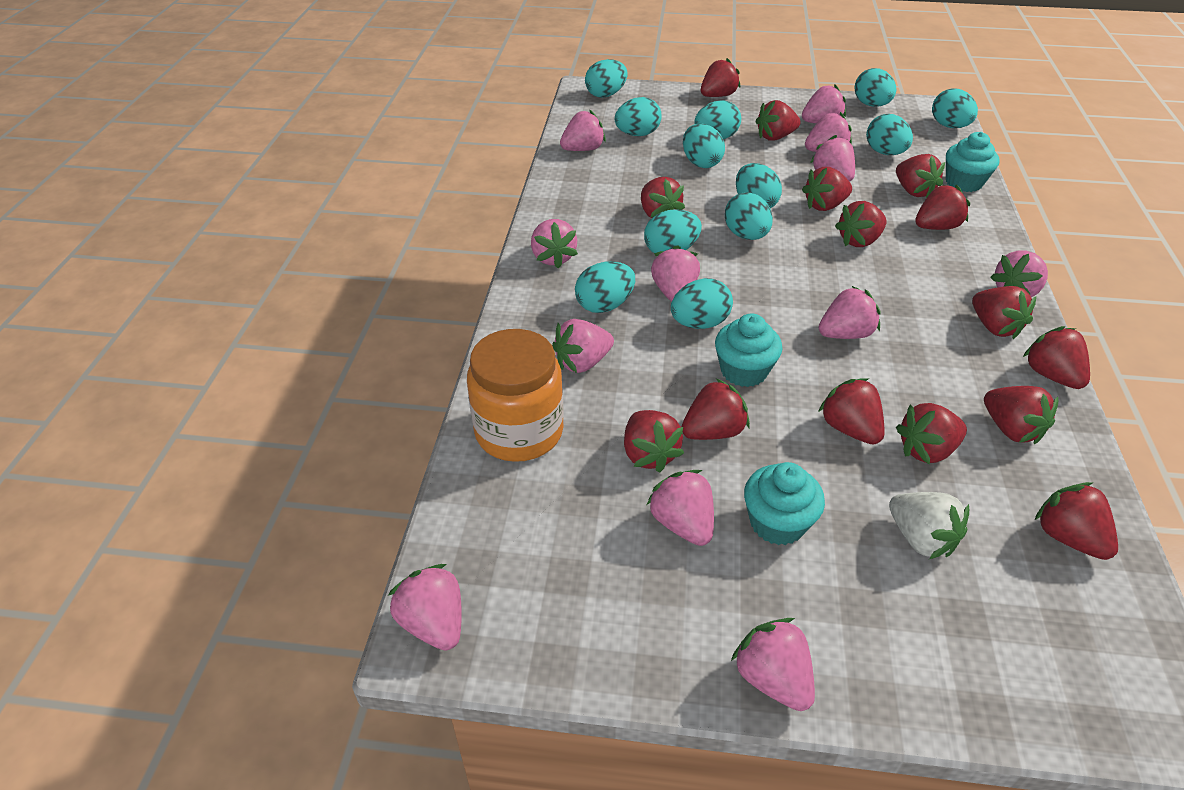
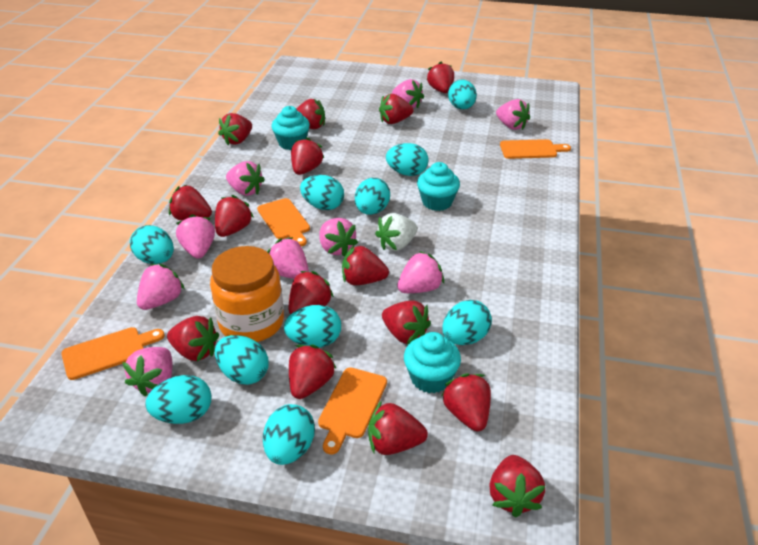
orange cutting board: none = 0 -> [61,327,165,380] [257,198,310,246] [318,367,387,455] [500,139,571,159] = 4
pink strawberry: [388,564,462,651] [531,219,578,268] [552,319,614,373] [560,109,606,151] [647,470,714,546] [651,245,700,302] [731,618,815,711] [802,84,846,124] [805,112,852,152] [810,135,855,182] [819,286,881,339] [990,250,1048,297] = 12 -> [122,347,173,397] [137,264,185,310] [176,214,215,259] [226,161,265,196] [267,237,309,279] [319,218,358,257] [392,79,424,109] [397,251,444,293] [496,99,530,130] = 9
turquoise egg: [575,261,635,313] [585,59,628,98] [615,97,662,136] [644,209,702,253] [671,278,733,329] [683,124,725,168] [694,100,741,139] [725,192,773,240] [736,163,782,208] [854,68,896,107] [866,114,913,155] [932,88,978,128] = 12 -> [130,225,174,264] [145,375,211,424] [215,335,269,385] [263,404,315,465] [284,305,341,347] [300,175,344,210] [355,178,390,215] [386,143,428,176] [442,300,492,345] [448,79,477,109] = 10

